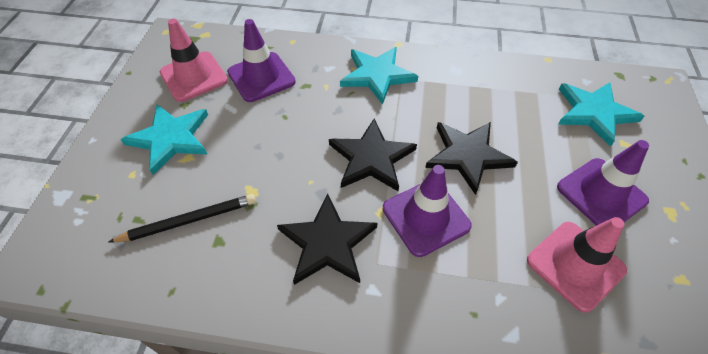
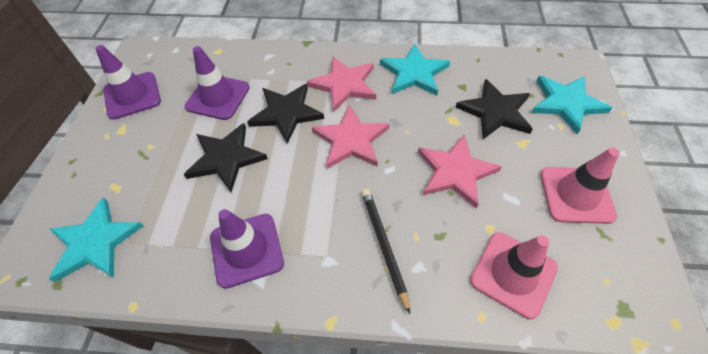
pink star: none = 0 -> [307,56,376,112] [312,105,390,169] [418,135,502,209] = 3

